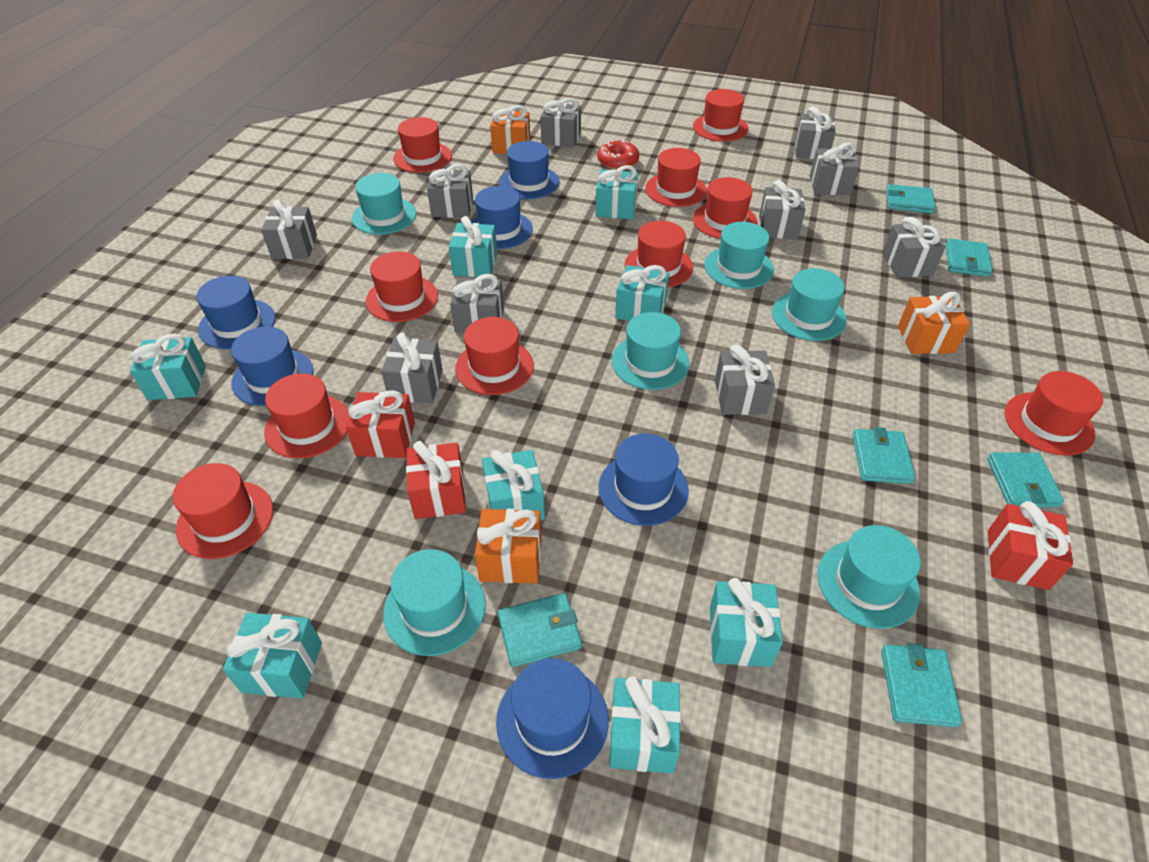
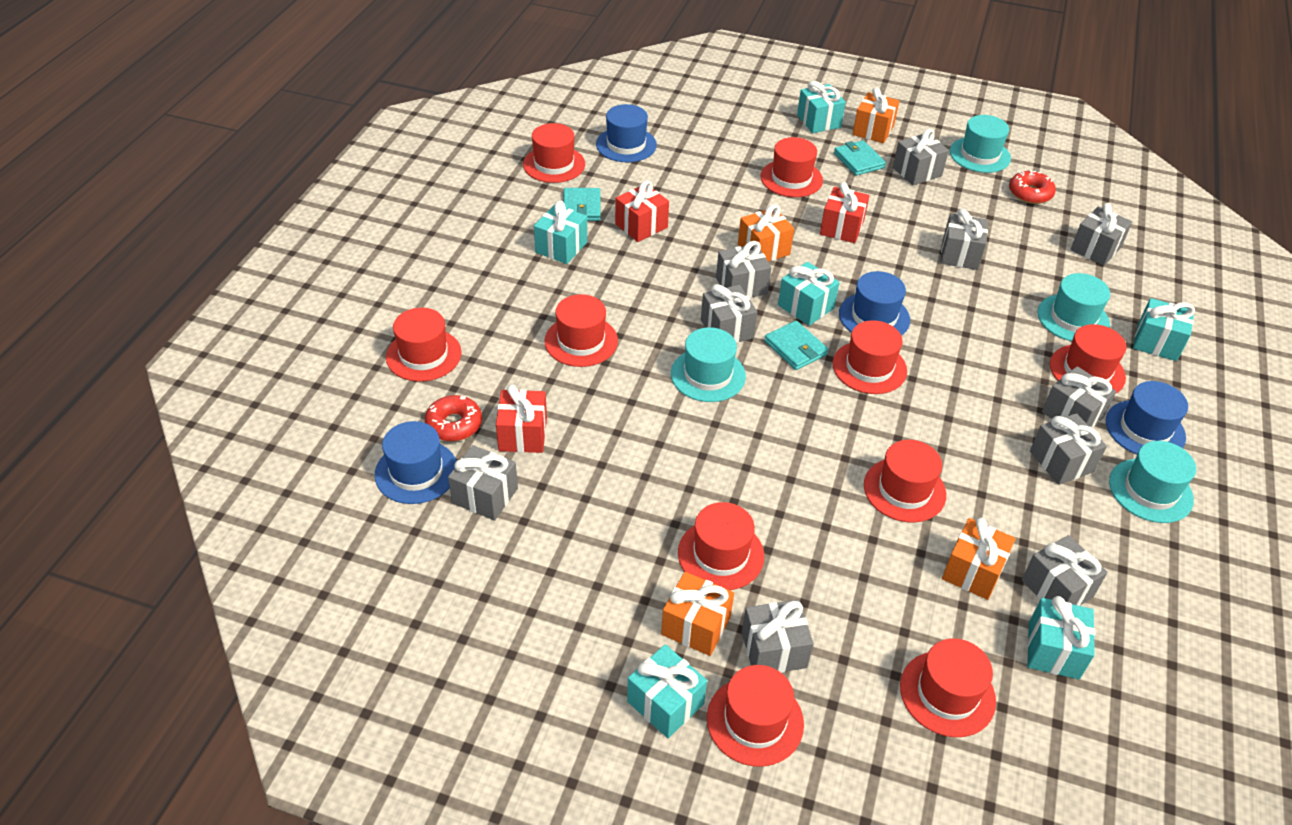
blue hat: [196,276,275,349] [231,327,313,406] [471,186,533,249] [496,658,609,779] [499,141,560,199] [599,434,689,526] = 6 -> [375,421,456,504] [596,104,657,162] [839,271,910,336] [1106,381,1188,454] = 4
orange gift: [475,509,542,584] [490,105,530,154] [898,292,970,354] = 3 -> [661,572,734,656] [738,204,794,262] [853,87,899,143] [942,517,1015,600] = 4
red donut: [597,140,639,170] = 1 -> [425,395,482,441] [1009,170,1056,204] = 2
turquoise gift: [130,334,206,400] [223,613,322,699] [449,216,498,277] [482,450,545,520] [596,165,638,220] [609,676,681,774] [615,265,669,321] [710,578,783,667] = 8 -> [534,201,587,264] [627,644,707,738] [778,262,840,326] [797,81,846,133] [1027,596,1095,679] [1133,298,1195,361] = 6
turquoise hat: [352,173,416,235] [383,549,486,656] [612,312,690,390] [705,222,774,289] [772,268,847,341] [817,525,921,629] = 6 -> [671,327,746,402] [950,115,1011,173] [1038,273,1110,341] [1109,441,1196,523] = 4
turquoise wallet: [498,593,582,667] [852,427,915,484] [881,643,962,727] [886,184,936,213] [945,238,992,277] [987,452,1064,507] = 6 -> [563,188,601,221] [764,320,829,370] [834,140,886,176] = 3

